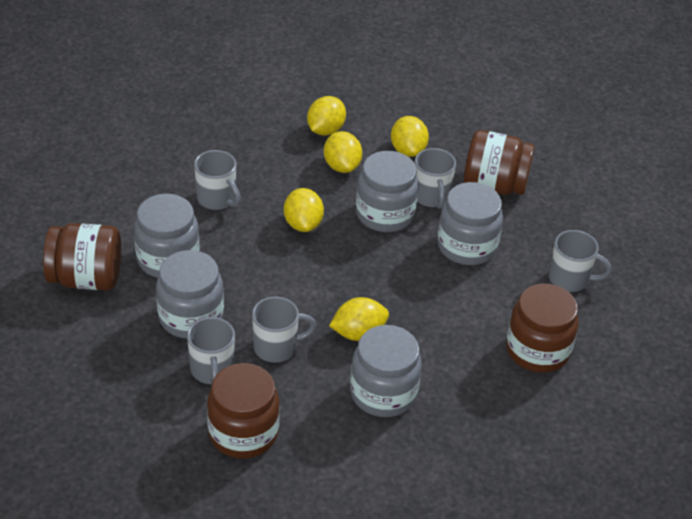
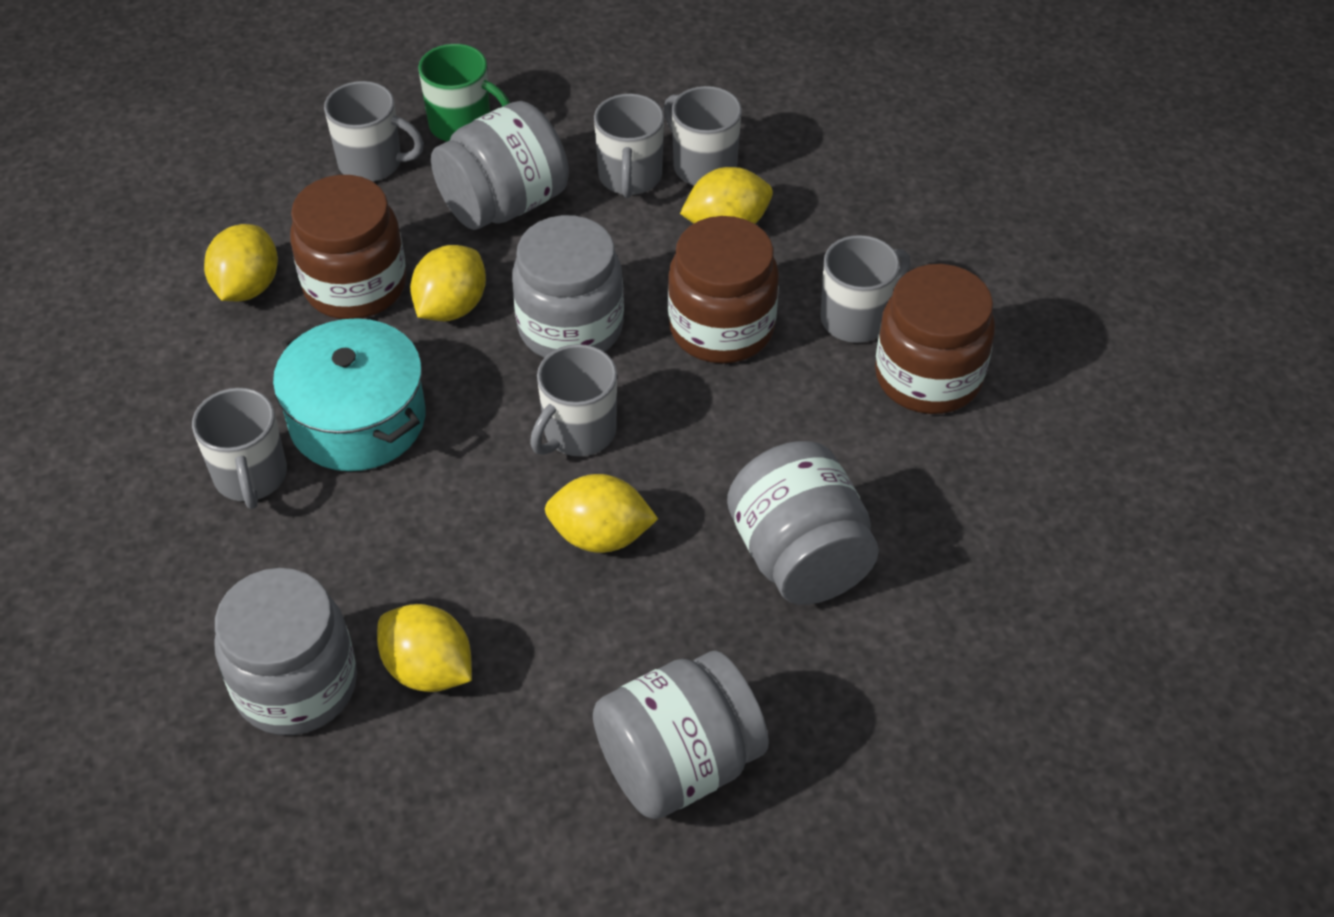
brown jar: [43,223,121,290] [207,363,279,458] [464,130,535,195] [506,284,579,373] = 4 -> [290,175,407,319] [668,216,779,363] [875,264,995,414] = 3
green mug: none = 0 -> [418,44,510,141] = 1
grey mug: [187,317,235,384] [194,150,241,210] [252,297,316,363] [415,148,456,209] [549,230,612,292] = 5 -> [192,388,287,509] [324,81,424,181] [530,344,617,456] [594,94,664,198] [664,86,742,186] [820,235,911,343] = 6
turquoise pot: none = 0 -> [273,318,426,471] = 1

